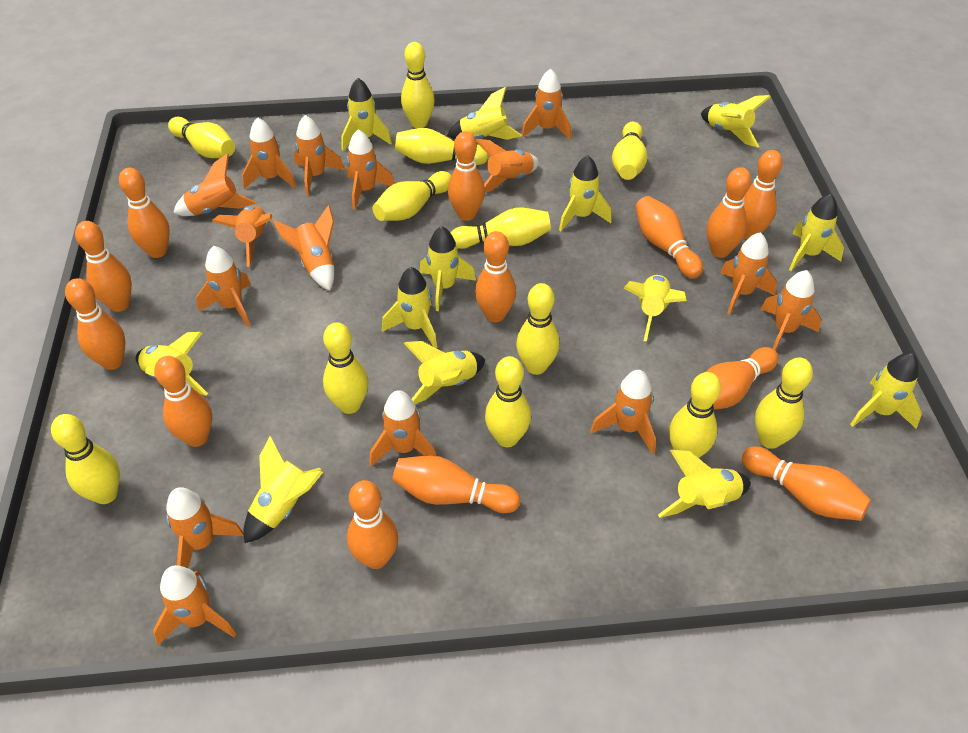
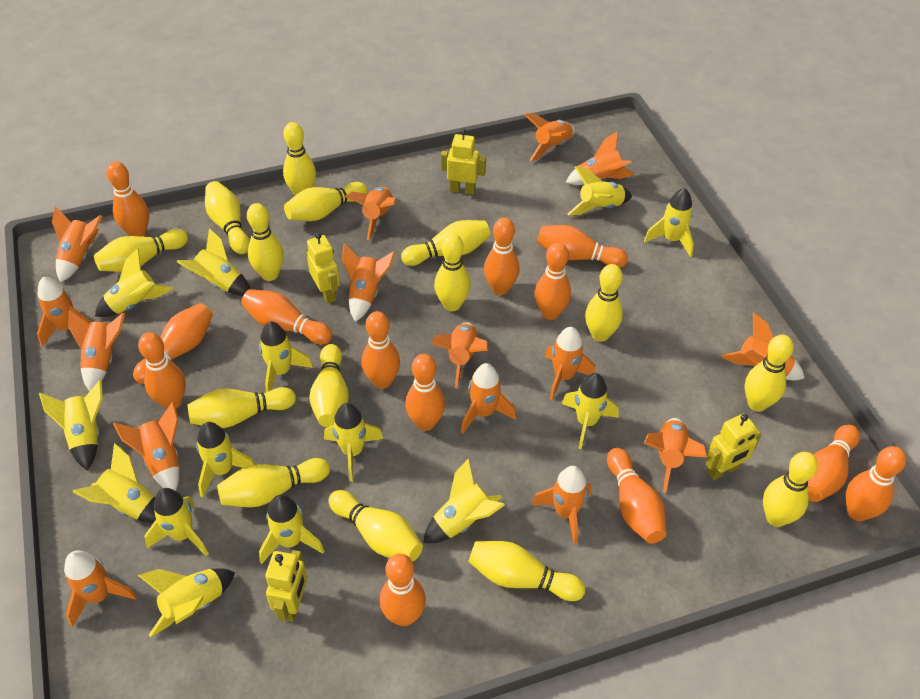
yellow bowling pin: [51,414,120,504] [168,117,235,158] [323,322,368,414] [373,171,452,221] [395,128,489,165] [401,42,435,128] [450,208,551,249] [485,356,531,447] [516,283,560,375] [612,122,647,180] [669,372,721,458] [755,358,813,449] = 12 -> [94,229,188,272] [187,387,296,428] [205,181,250,254] [217,458,330,507] [247,203,284,281] [283,122,316,195] [284,182,368,221] [309,344,349,427] [328,490,423,561] [401,220,491,266] [434,234,471,311] [468,541,585,601] [585,264,623,342] [745,335,794,412] [763,452,818,527] = 15
yellow robot: none = 0 -> [265,550,308,622] [306,232,340,303] [441,129,486,195] [706,414,762,480] = 4
yellow rocket: [136,332,208,396] [243,436,323,543] [341,78,392,151] [382,267,437,348] [403,341,485,404] [420,226,476,311] [447,87,522,140] [559,155,612,231] [624,275,687,342] [658,450,751,518] [701,95,771,148] [789,194,844,271] [850,353,922,429] = 13 -> [39,380,103,471] [72,443,156,523] [95,248,173,317] [138,568,235,637] [144,488,209,556] [177,228,250,296] [196,422,255,497] [259,322,313,392] [259,495,324,564] [324,403,383,481] [423,459,505,543] [562,373,619,449] [568,166,632,215] [644,188,694,257] = 14

